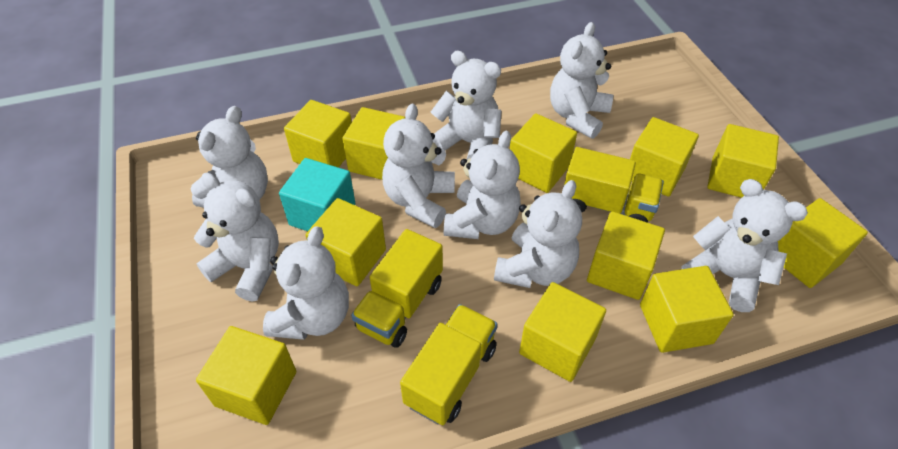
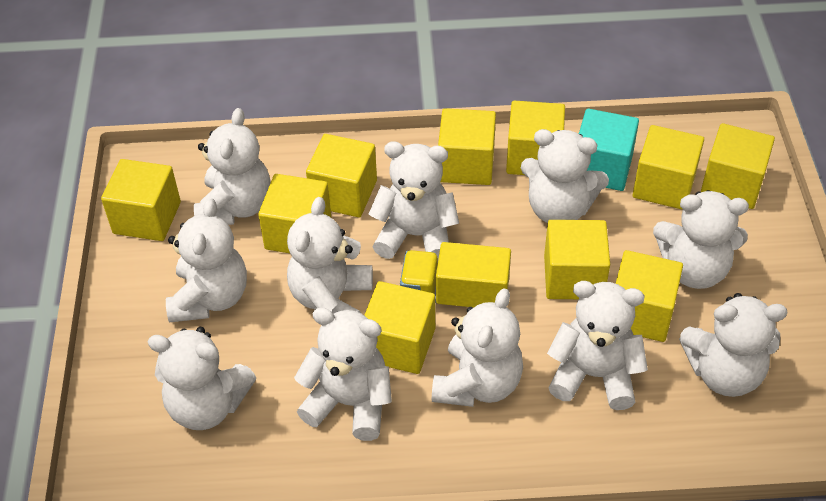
white teddy bear: [191,106,268,208] [194,173,279,302] [263,226,349,340] [382,104,455,228] [431,51,502,160] [444,131,521,239] [494,180,582,288] [550,22,613,139] [681,179,808,312] = 9 -> [148,327,256,430] [166,198,247,322] [194,108,271,225] [287,197,373,314] [294,307,392,441] [369,141,459,259] [432,288,523,407] [521,129,609,223] [547,281,648,410] [653,190,749,289] [679,293,788,397] = 11
yellow cube: [196,326,296,425] [284,100,352,168] [306,198,386,286] [342,107,405,180] [510,113,577,193] [519,282,606,382] [587,211,665,300] [630,117,699,197] [640,266,734,353] [707,124,779,198] [778,198,868,288] = 11 -> [101,159,181,241] [258,174,331,253] [306,134,377,217] [364,281,435,374] [438,108,496,185] [506,101,565,175] [544,220,610,299] [615,250,683,342] [633,125,704,210] [701,123,775,209] = 10
yellow truck: [351,229,443,348] [400,304,497,425] [564,147,664,223] = 3 -> [400,242,511,307] = 1

